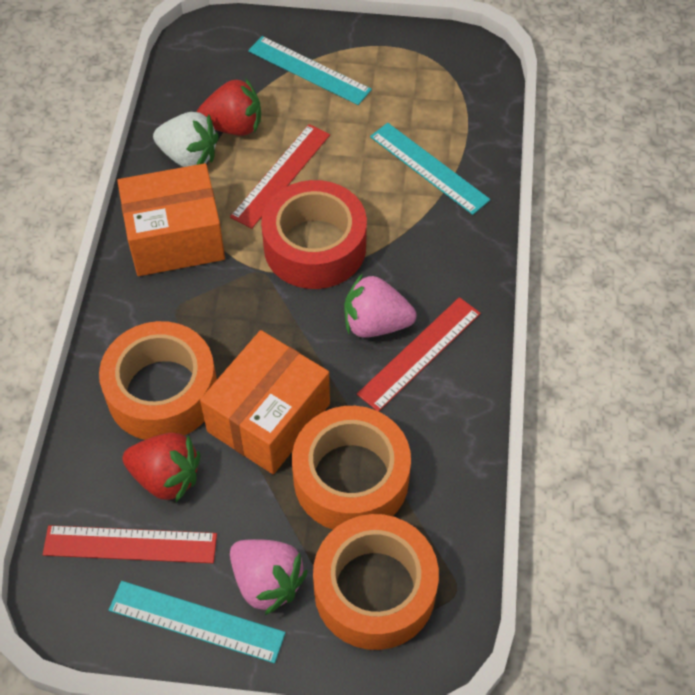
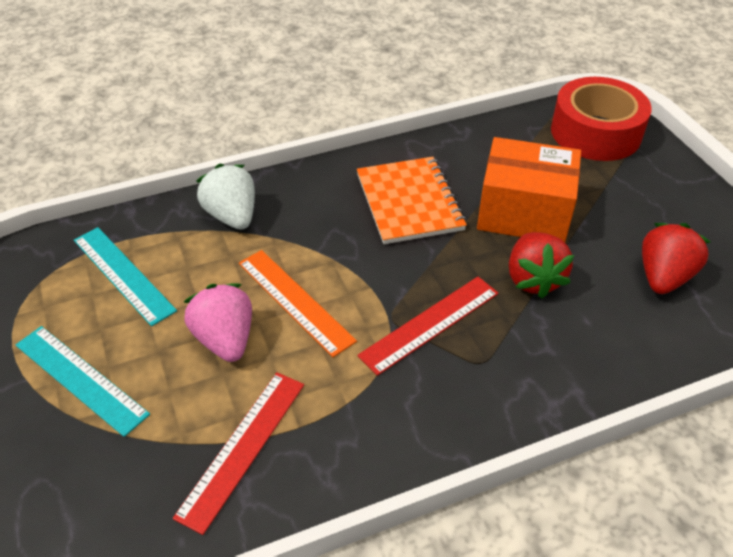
orange box: [117,163,225,276] [200,330,330,474] = 2 -> [477,137,581,242] = 1
orange notebook: none = 0 -> [357,157,467,244] = 1
orange ruler: none = 0 -> [239,250,357,357] = 1
orange tape: [99,321,217,440] [292,406,411,529] [313,514,439,650] = 3 -> none = 0
pink strawberry: [230,539,308,615] [344,273,416,338] = 2 -> [184,283,252,362] = 1
red ruler: [43,525,217,563] [230,124,330,229] [357,297,481,411] = 3 -> [173,372,304,535] [358,277,499,376] = 2
turquoise ruler: [109,581,286,663] [248,36,372,105] [370,123,490,215] = 3 -> [16,326,150,437] [74,227,177,326] = 2

